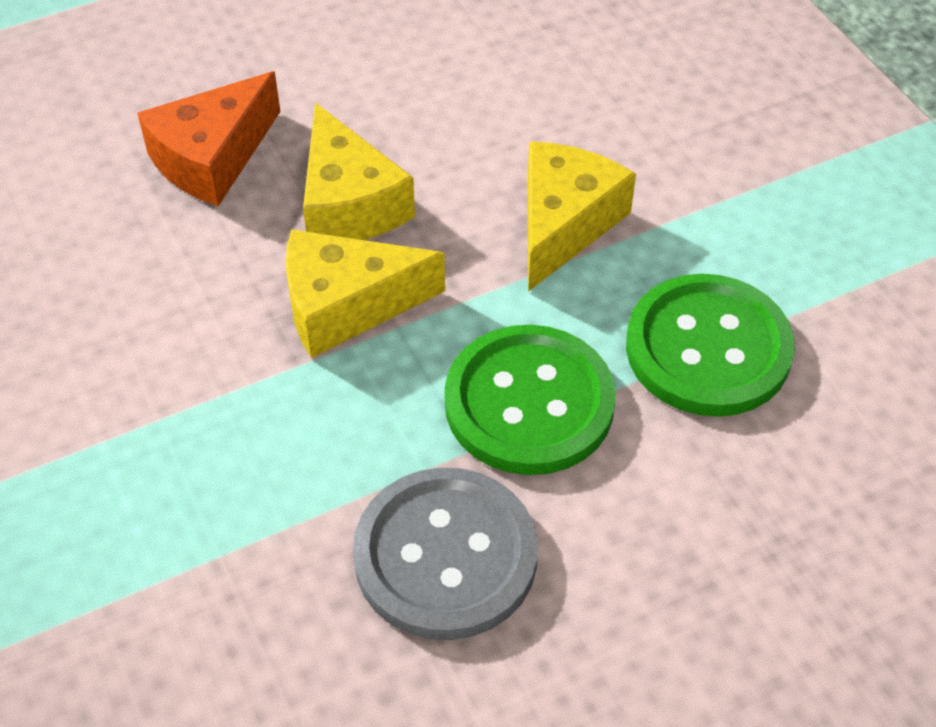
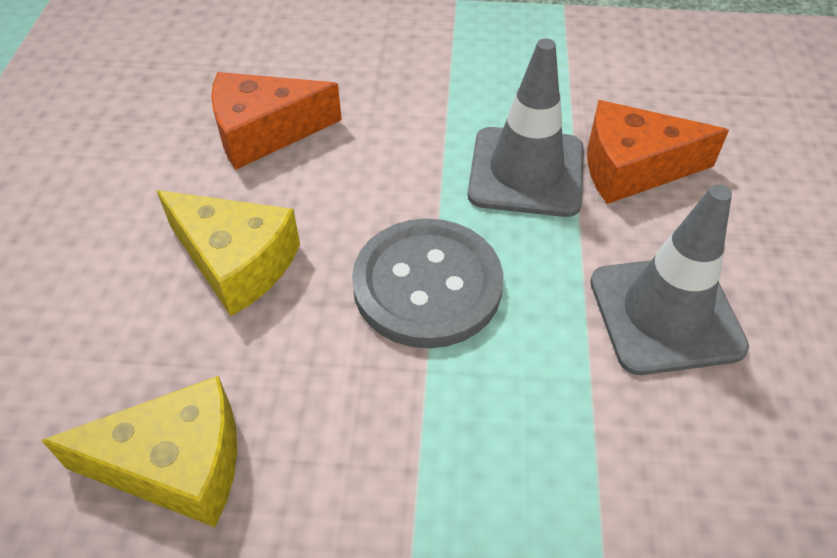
green button: [444,325,616,475] [626,274,795,417] = 2 -> none = 0
grey traffic cone: none = 0 -> [468,38,584,217] [590,184,749,375] = 2
orange cheese: [137,71,281,206] = 1 -> [211,72,342,170] [587,100,729,204] = 2
yellow cheese: [285,229,445,358] [303,103,415,240] [527,141,636,292] = 3 -> [41,376,237,527] [156,190,300,316] = 2

